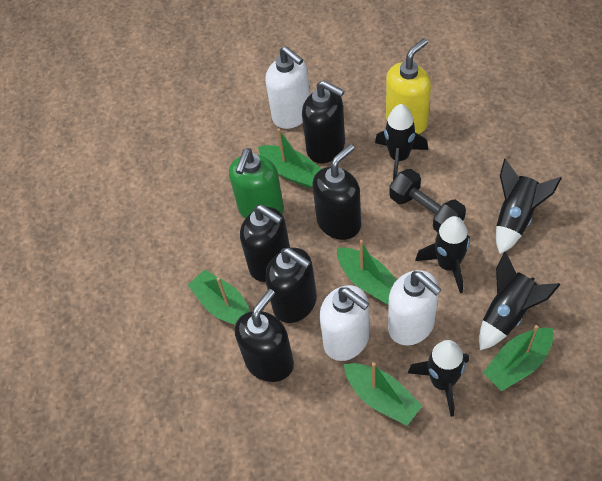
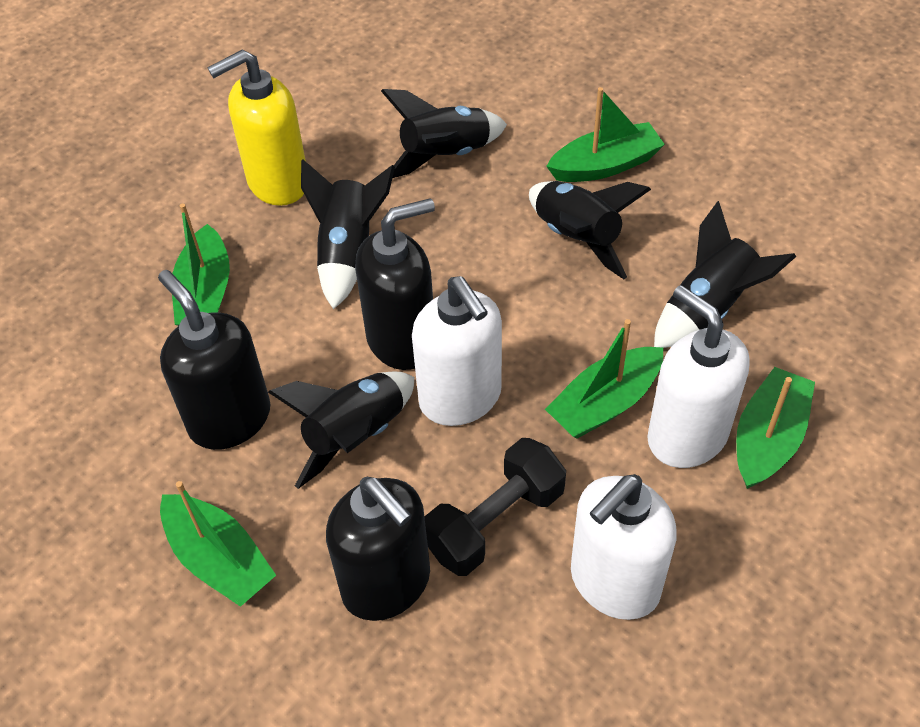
black soap dispenser: [235,289,294,382] [240,205,290,282] [265,248,317,323] [302,80,345,163] [312,144,361,240] = 5 -> [158,270,270,450] [326,477,430,621] [355,198,435,370] = 3
green soap dispenser: [229,148,284,219] = 1 -> none = 0

